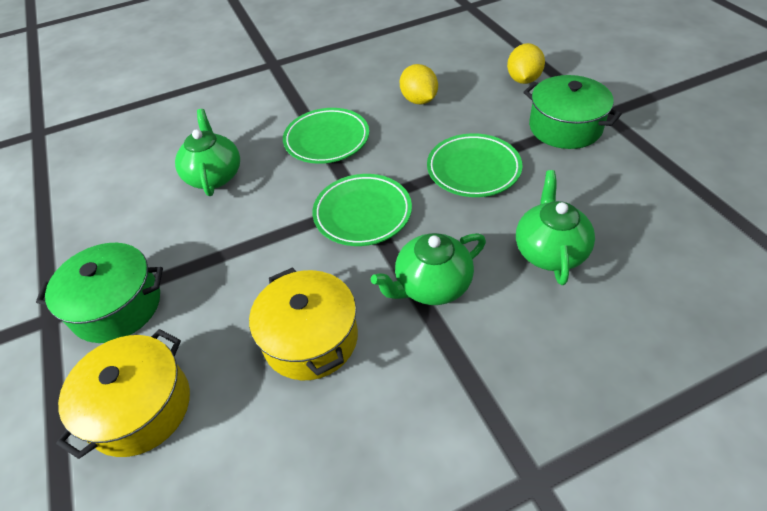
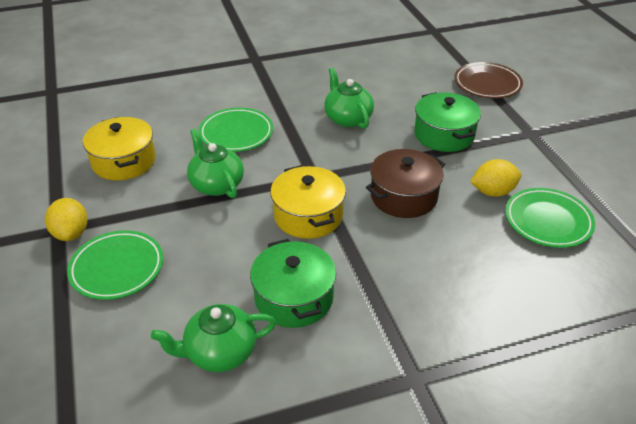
brown plate: none = 0 -> [454,62,523,99] = 1
brown pot: none = 0 -> [366,149,445,218] = 1

